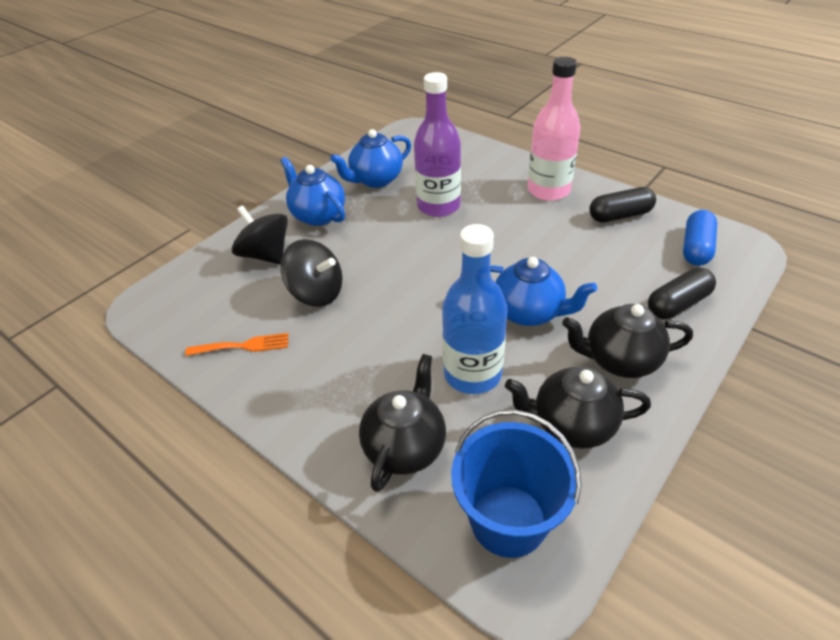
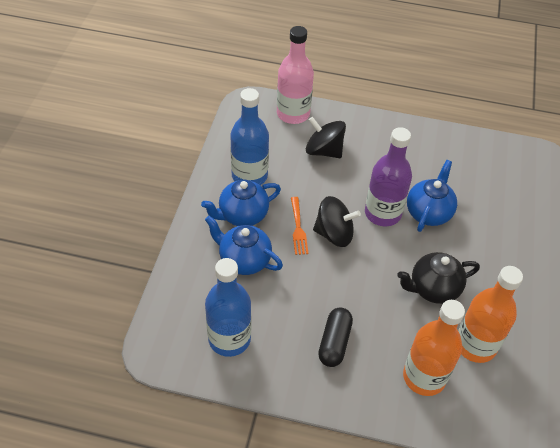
black capsule: [590,187,656,223] [648,267,716,319] = 2 -> [318,307,353,367] = 1
black teapot: [359,354,446,492] [505,367,651,449] [562,304,693,378] = 3 -> [397,252,480,304] = 1
blue bottle: [442,224,507,394] = 1 -> [205,258,251,357] [230,88,269,185] = 2
blue bucket: [451,410,581,558] = 1 -> none = 0
blue capsule: [683,210,717,266] = 1 -> none = 0
orange bottle: none = 0 -> [403,300,465,396] [458,266,523,363] = 2

